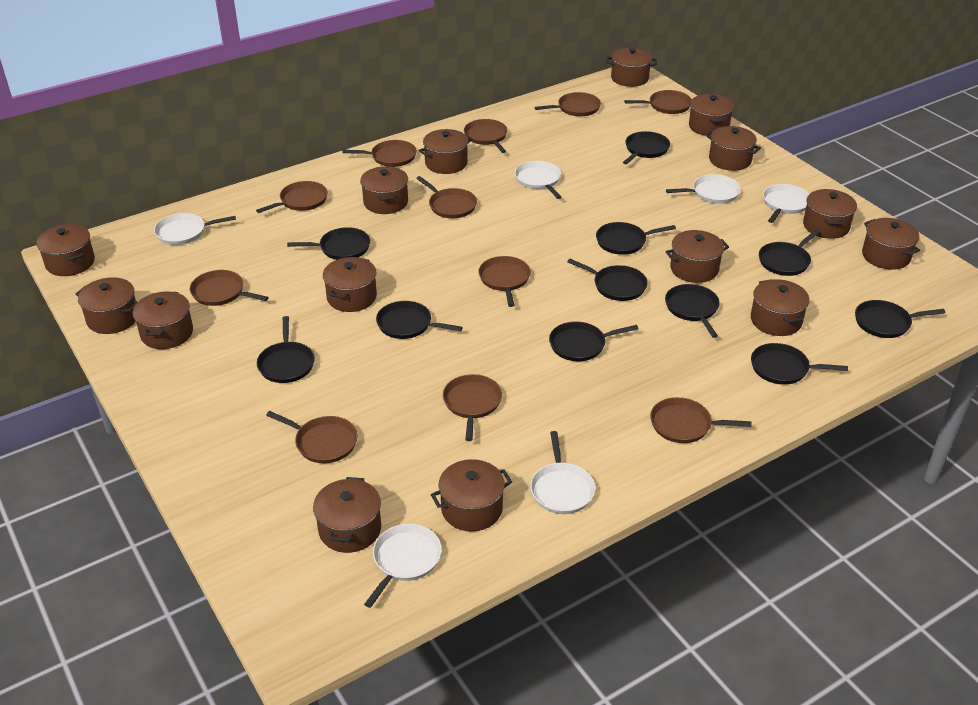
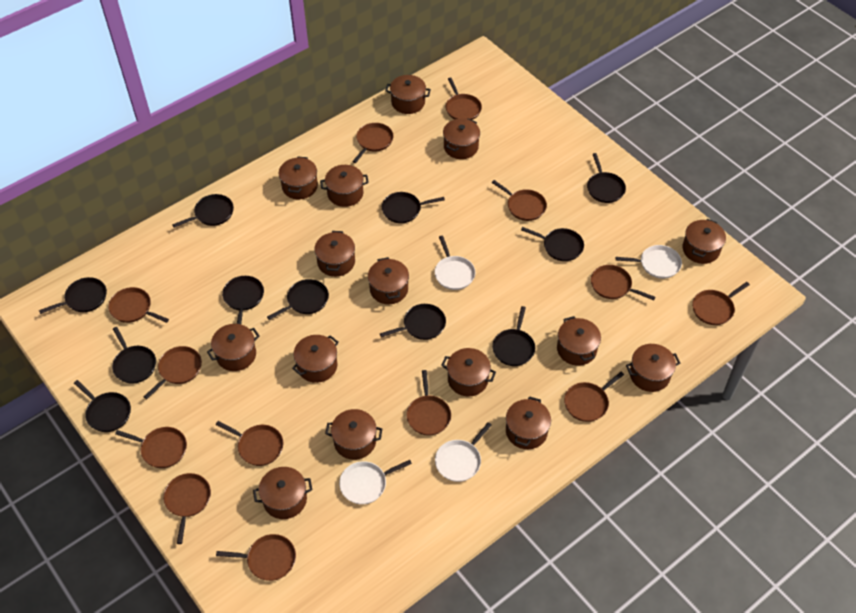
brown pan: [190,270,269,306] [256,181,328,213] [266,411,358,463] [343,140,417,167] [416,176,477,218] [443,374,502,441] [464,119,508,153] [478,256,531,307] [535,92,601,116] [624,90,692,114] [650,397,751,443] = 11 -> [108,287,169,323] [115,427,187,468] [144,346,202,399] [163,473,211,544] [216,421,283,466] [216,534,296,581] [352,123,393,163] [406,370,451,436] [445,77,482,120] [492,180,547,221] [564,372,624,422] [591,265,656,300] [692,282,750,325] = 13
white pan: [154,213,236,245] [364,524,442,608] [515,161,562,199] [530,431,595,514] [666,174,741,204] [763,184,809,223] = 6 -> [339,460,412,505] [435,236,475,290] [435,422,492,482] [616,245,682,279] = 4

